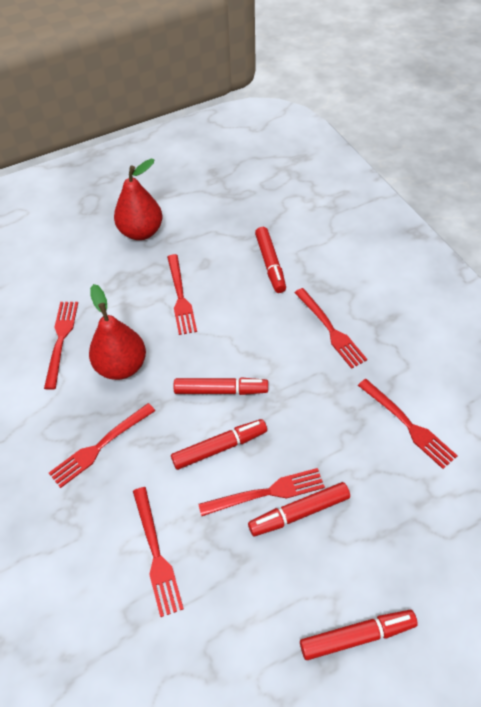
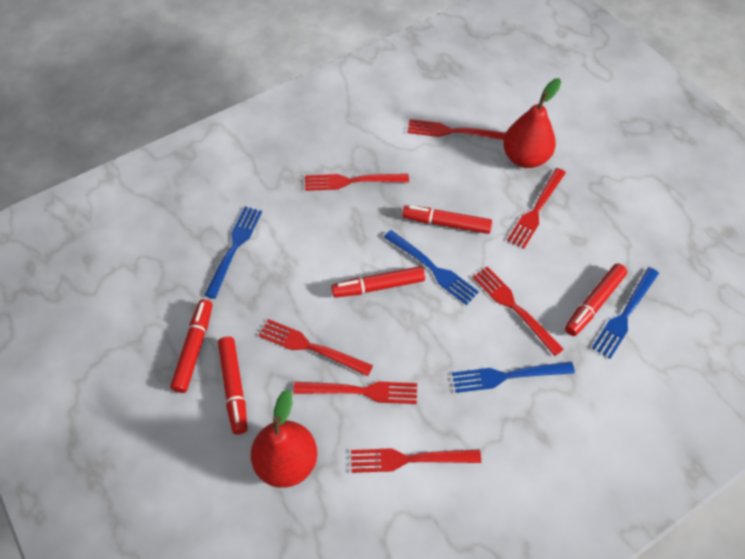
blue fork: none = 0 -> [204,207,262,299] [384,230,479,305] [452,362,575,393] [592,267,659,359] = 4

